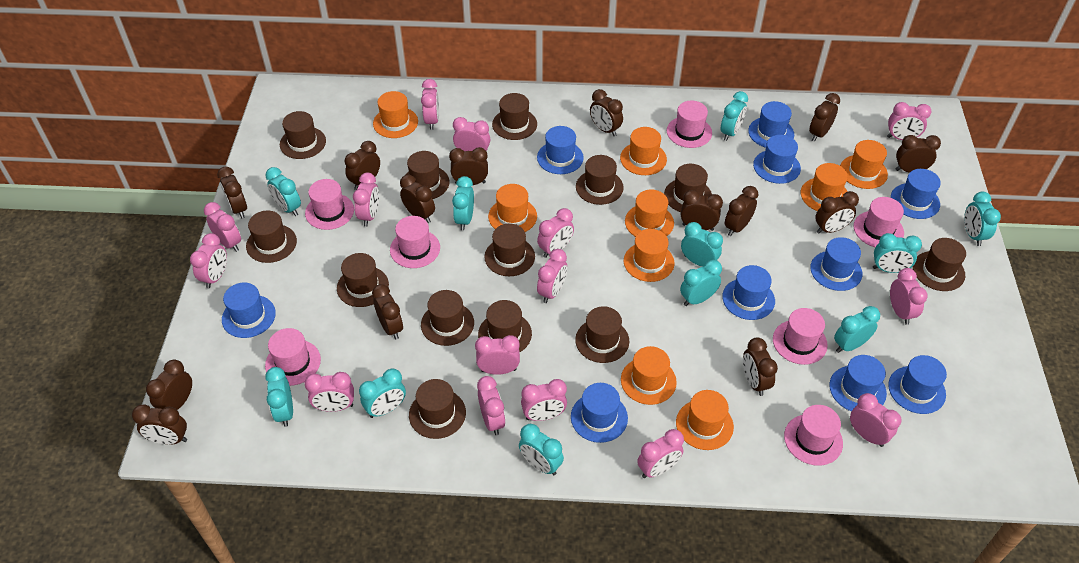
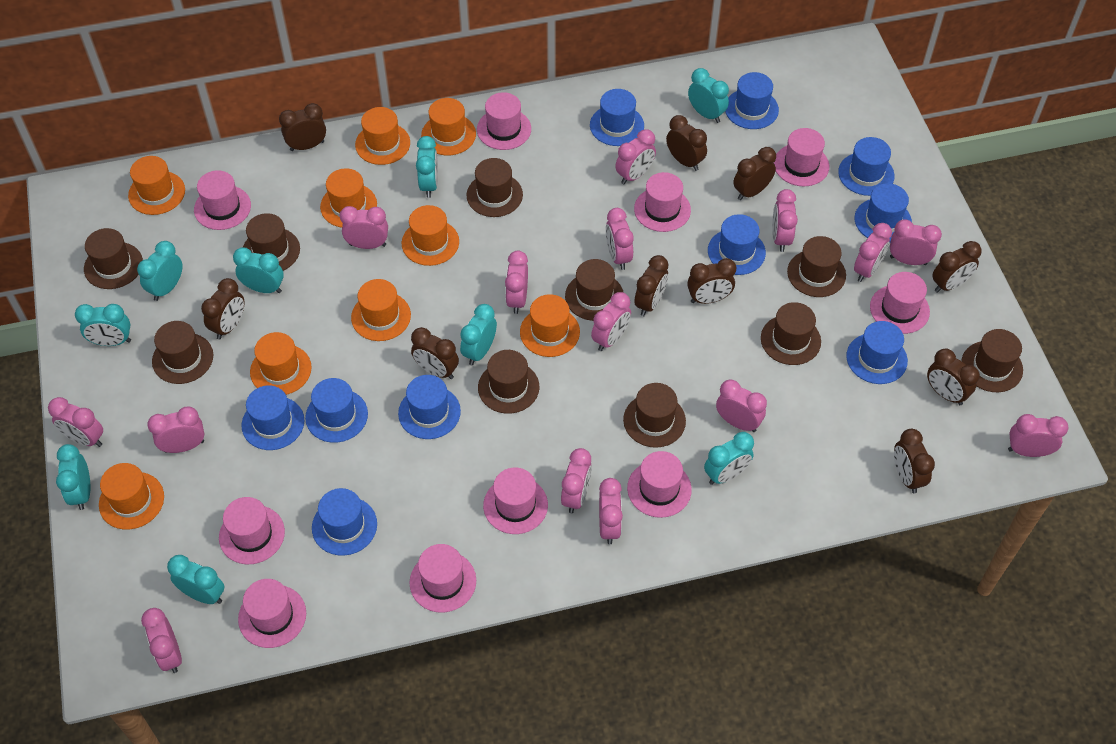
brown clock: [132,404,187,445] [146,360,192,410] [217,166,247,218] [345,141,380,190] [372,284,403,340] [400,175,435,223] [449,147,488,185] [590,89,623,136] [681,190,723,231] [725,186,759,236] [743,337,778,396] [809,93,840,142] [815,191,859,234] [896,135,941,173] = 14 -> [201,278,244,339] [279,103,326,151] [411,327,459,379] [635,255,668,316] [666,115,707,171] [687,258,736,304] [733,147,776,200] [894,429,935,494] [927,348,980,405] [932,241,982,293] = 10
brown hat: [246,210,297,263] [280,111,326,159] [337,253,389,307] [406,151,449,199] [409,379,466,439] [421,290,474,346] [478,300,532,352] [484,223,535,276] [492,93,537,140] [575,306,629,363] [576,155,624,205] [664,164,712,212] [913,238,966,291] = 13 -> [84,228,143,289] [152,321,213,384] [243,213,300,271] [466,158,523,217] [478,350,539,414] [565,259,624,321] [623,383,686,448] [761,302,821,365] [787,236,846,297] [962,329,1023,392] = 10
pink hat: [265,328,321,386] [305,179,354,230] [390,216,440,268] [667,101,712,148] [773,308,828,365] [784,405,843,466] [854,197,904,247] = 7 -> [194,170,251,230] [219,497,285,564] [238,579,306,648] [409,544,476,613] [477,92,531,150] [483,468,548,534] [627,451,692,518] [634,172,691,232] [774,128,829,186] [870,272,930,334] = 10
turquoise clock: [265,167,301,216] [265,367,293,427] [359,368,406,418] [452,176,474,230] [519,424,564,475] [680,260,722,306] [681,222,723,267] [721,91,748,141] [834,306,880,353] [873,233,922,273] [964,192,1001,246] = 11 -> [56,444,90,510] [75,304,131,346] [137,241,183,301] [167,555,225,604] [233,247,284,293] [416,136,438,198] [460,304,497,365] [688,68,729,123] [704,432,754,485] = 9

